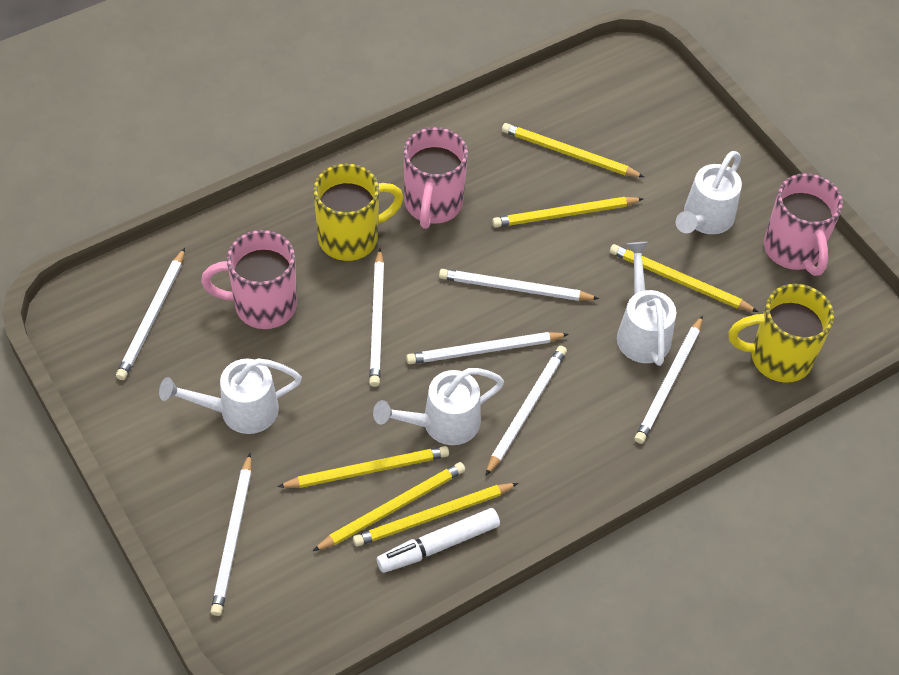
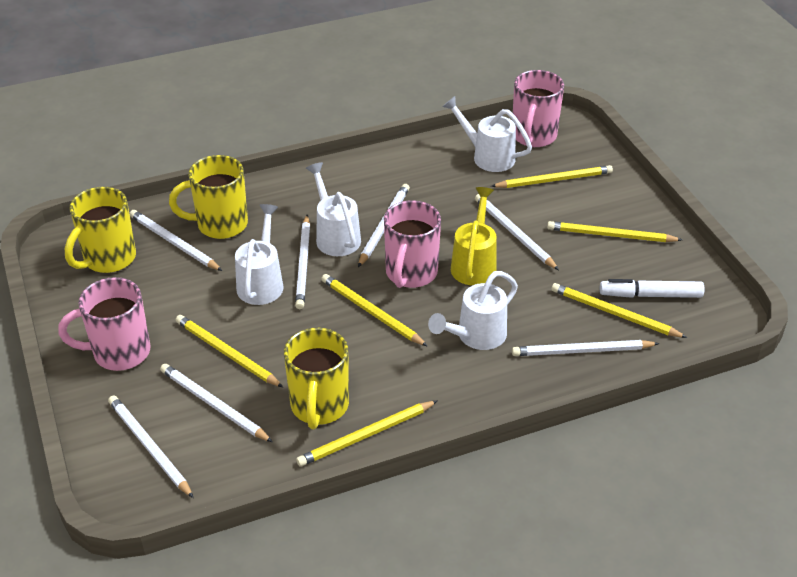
yellow mug: [313,163,404,261] [729,284,834,383] = 2 -> [65,187,136,273] [169,155,248,239] [284,328,349,430] = 3
yellow watering can: none = 0 -> [451,187,497,286] = 1

